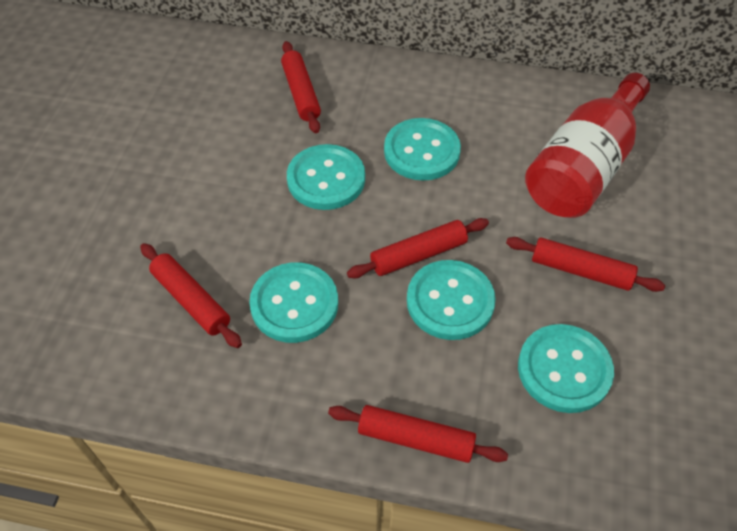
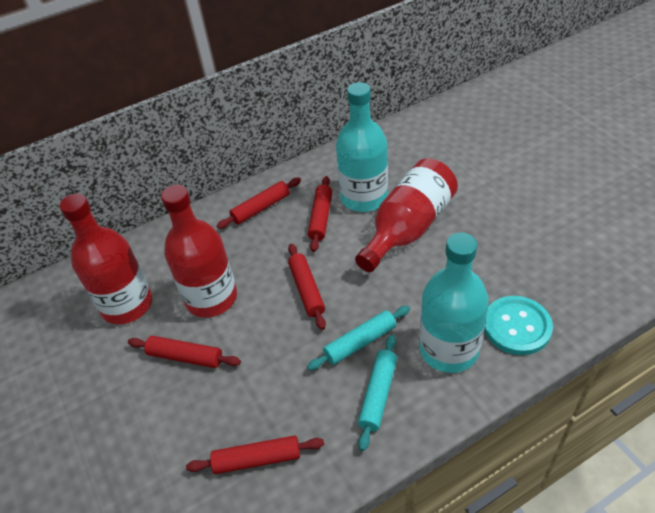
red bottle: [525,73,650,218] = 1 -> [60,194,152,324] [161,185,237,317] [355,158,458,272] = 3
turquoise bottle: none = 0 -> [336,82,388,212] [420,232,489,373] = 2
turquoise button: [249,262,338,343] [287,144,365,210] [384,118,461,181] [407,260,496,340] [518,324,614,413] = 5 -> [484,296,553,355] = 1
turquoise rolling pin: none = 0 -> [307,306,410,370] [358,335,397,451] = 2

